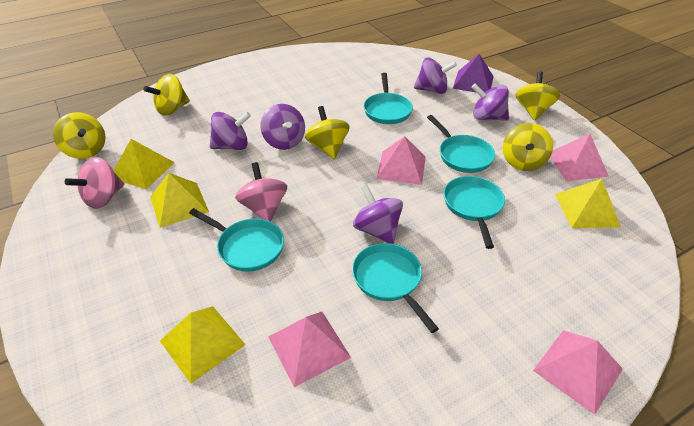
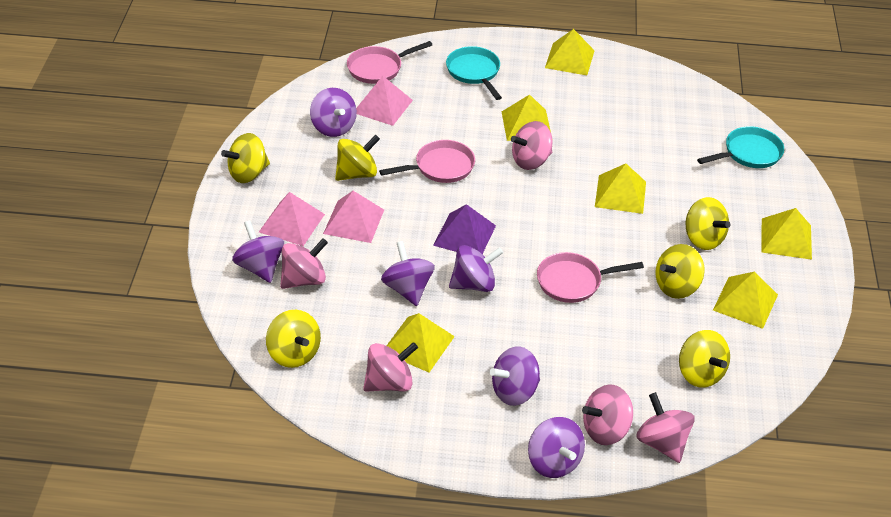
pink pan: none = 0 -> [347,41,432,84] [379,140,475,183] [537,252,644,303] = 3
pink pyramid: [268,312,351,387] [377,136,426,185] [533,330,623,415] [550,134,609,181] = 4 -> [259,192,325,246] [323,191,384,243] [356,76,413,126] = 3
pink spinning top: [65,157,124,209] [235,162,287,222] = 2 -> [280,238,328,289] [363,342,418,391] [511,121,553,170] [582,384,633,445] [636,392,695,463] = 5
purple spinning top: [210,112,251,150] [260,104,305,150] [353,184,403,244] [414,57,457,94] [471,84,509,121] = 5 -> [232,220,284,283] [310,88,357,137] [381,241,435,306] [449,245,503,292] [490,346,540,406] [528,417,585,478] = 6
turquoise pan: [189,208,284,272] [352,243,439,333] [364,73,413,124] [427,115,495,173] [444,176,505,249] = 5 -> [446,46,502,100] [697,126,784,168] = 2
yellow pyramid: [113,139,175,189] [150,173,209,228] [160,306,246,384] [555,179,621,228] = 4 -> [386,313,455,372] [502,94,551,141] [545,29,595,75] [595,163,646,214] [713,272,778,329] [761,208,812,260] = 6
yellow spinning top: [53,112,105,159] [143,74,190,116] [305,106,350,159] [503,123,553,171] [516,72,560,121] = 5 -> [221,133,270,183] [266,310,321,368] [335,135,380,181] [655,244,705,299] [679,330,730,388] [686,197,731,250] = 6

